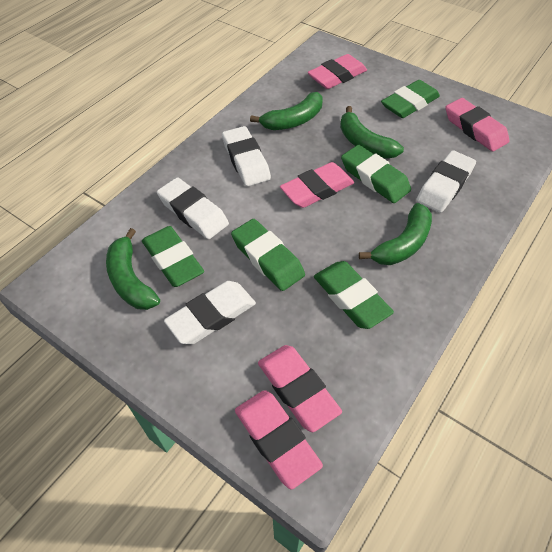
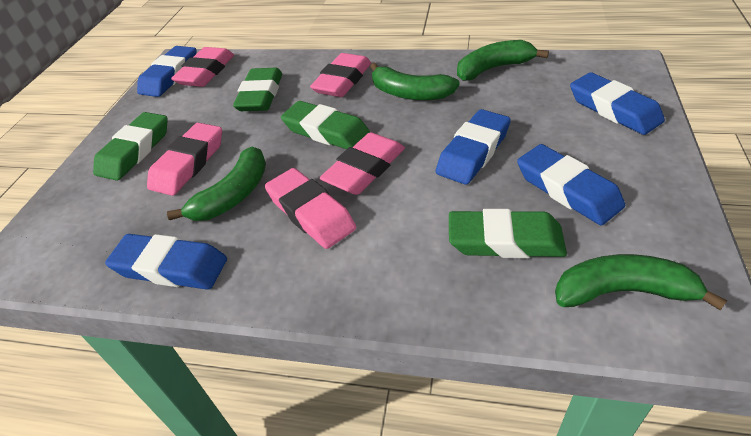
blue eraser: none = 0 -> [105,234,227,290] [137,46,196,97] [436,109,511,184] [517,144,625,225] [570,72,665,135] = 5
green eraser: [142,226,204,287] [231,219,305,291] [314,261,394,329] [341,145,411,203] [381,80,440,118] = 5 -> [93,112,168,181] [233,68,282,111] [281,101,370,149] [449,209,567,258] = 4
white eraser: [157,177,229,239] [164,281,256,344] [222,126,271,186] [416,150,476,213] = 4 -> none = 0

